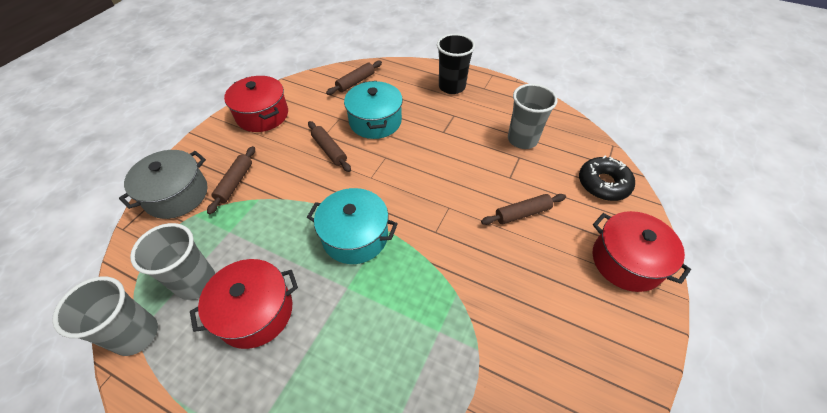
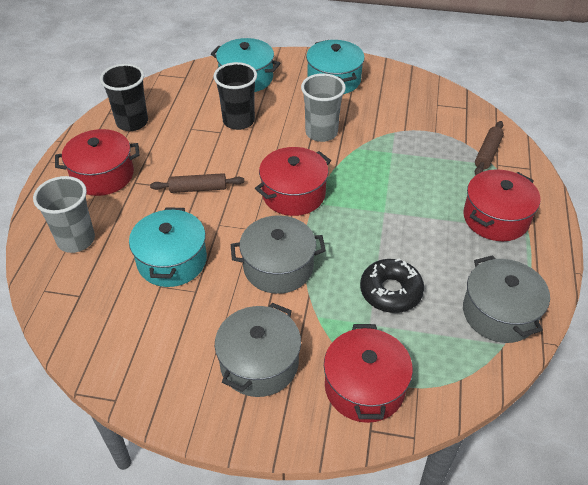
black cup: [437,34,475,94] = 1 -> [100,64,148,131] [214,62,257,130] = 2
brown rolling pin: [207,146,255,214] [308,121,351,172] [326,61,382,95] [481,194,566,225] = 4 -> [150,173,244,193] [475,121,504,175] = 2
grey cup: [52,276,158,356] [130,223,215,300] [508,84,558,149] = 3 -> [33,176,95,253] [301,73,346,142] = 2
grey pot: [119,150,208,219] = 1 -> [215,303,301,397] [231,216,326,294] [463,255,550,343] = 3
red pot: [190,259,298,349] [224,76,288,132] [593,211,691,292] = 3 -> [55,129,140,196] [255,147,331,216] [324,324,413,423] [463,169,541,241] = 4
turquoise pot: [307,188,398,264] [344,81,403,139] = 2 -> [129,207,207,287] [211,38,280,92] [306,40,365,94] = 3

